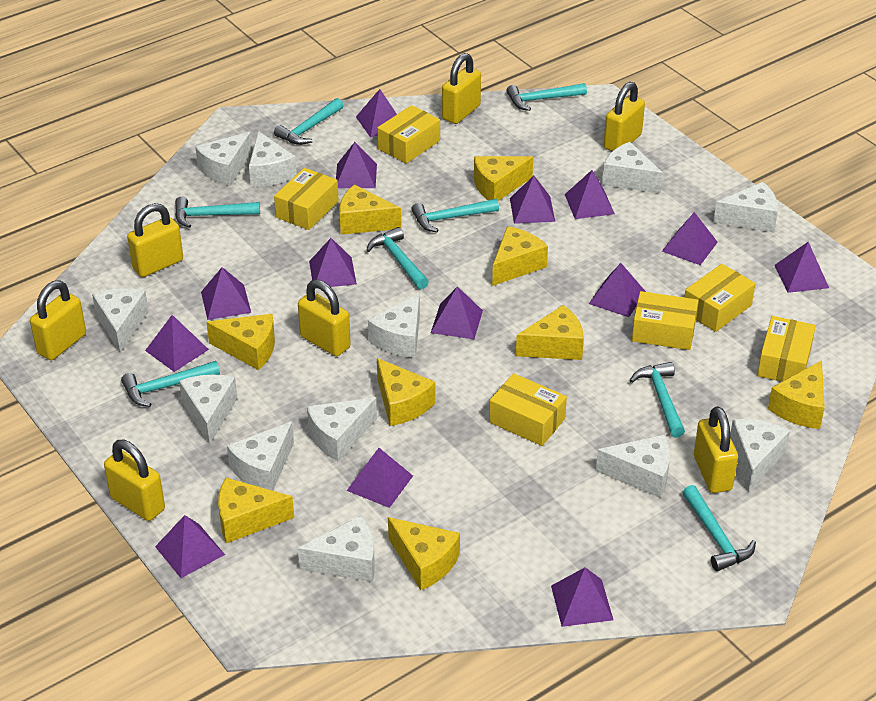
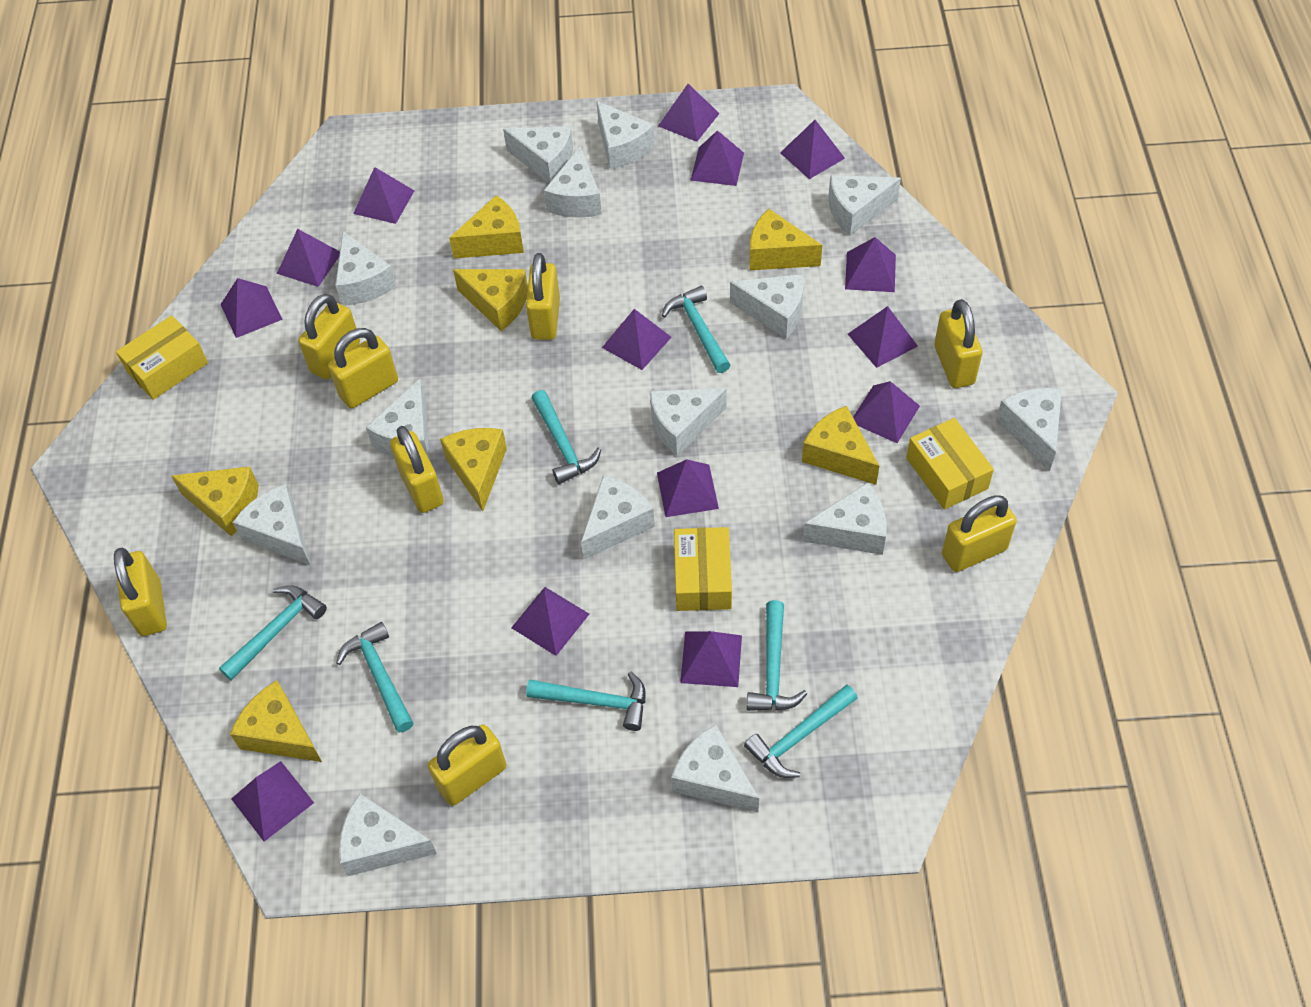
turquoise hammer: [121,361,220,407] [175,197,260,228] [274,98,343,145] [366,227,429,289] [411,199,499,232] [506,83,587,111] [630,362,685,438] [682,485,756,571] = 8 -> [219,585,327,681] [336,622,413,732] [526,671,645,731] [532,390,601,484] [662,286,730,373] [744,685,858,778] [747,600,807,711] = 7
white cheese: [92,288,149,353] [179,375,237,445] [195,132,252,186] [227,421,294,491] [249,131,297,187] [298,515,375,582] [307,397,377,461] [368,293,420,358] [596,435,670,498] [602,142,663,194] [713,182,778,233] [730,419,790,492] = 12 -> [233,484,310,565] [335,231,396,306] [339,794,437,876] [366,379,430,459] [503,126,573,183] [544,146,602,218] [581,475,655,560] [596,101,655,169] [650,388,727,456] [671,724,759,812] [730,274,804,339] [803,482,887,555] [828,175,901,236] [996,388,1062,472] = 14
yellow box: [274,168,339,230] [377,105,440,164] [489,373,567,446] [632,291,698,350] [684,264,755,332] [757,316,816,382] = 6 -> [116,315,208,400] [674,527,732,611] [906,418,994,509] = 3
yellow cheese: [206,314,275,370] [218,477,294,543] [339,184,401,235] [377,358,435,426] [388,517,460,590] [474,156,533,201] [492,226,548,286] [516,305,584,360] [768,360,825,429] = 9 -> [171,466,259,537] [230,680,322,762] [440,428,507,511] [449,195,524,258] [453,269,528,331] [750,209,822,270] [802,406,879,485] = 7
yellow padlock: [30,280,86,360] [104,440,165,521] [127,203,183,277] [298,279,351,356] [442,53,481,124] [604,82,645,151] [694,406,738,493] = 7 -> [114,548,167,636] [298,294,360,380] [328,328,398,409] [390,426,444,513] [428,724,507,806] [526,253,560,340] [934,299,982,388] [942,495,1017,572] = 8

